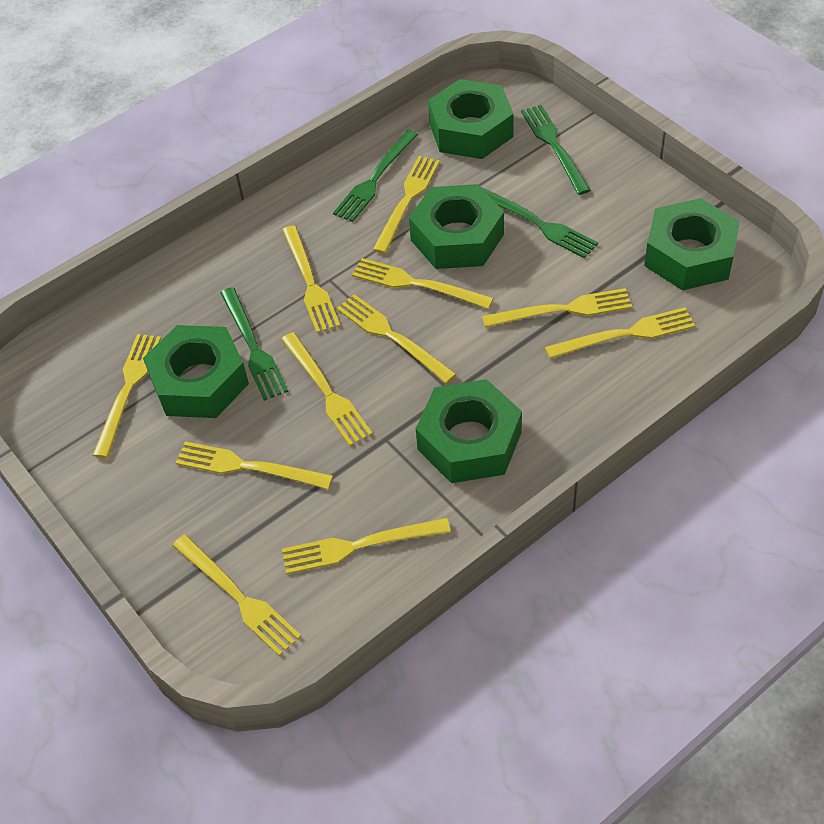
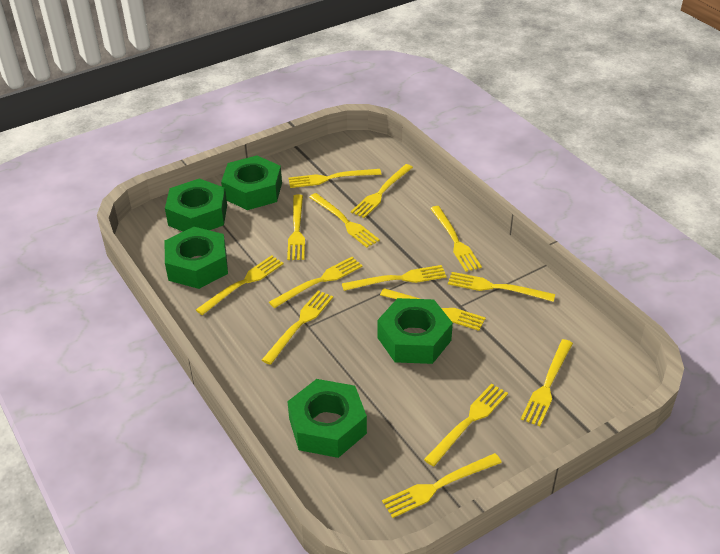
green fork: [220,287,288,401] [333,130,419,222] [480,186,598,258] [521,105,591,195] = 4 -> none = 0
yellow fork: [93,334,161,458] [172,535,301,656] [175,441,333,489] [281,332,373,446] [282,225,340,333] [282,518,451,574] [337,294,457,384] [352,258,494,309] [373,156,440,254] [482,288,632,328] [545,307,695,359] = 11 -> [196,255,284,315] [262,290,333,365] [269,257,363,308] [287,194,305,260] [288,169,381,188] [309,193,380,248] [342,265,447,291] [351,164,413,218] [380,288,486,331] [382,453,502,518] [424,384,508,467] [430,206,482,272] [448,272,555,302] [521,339,573,426] = 14

